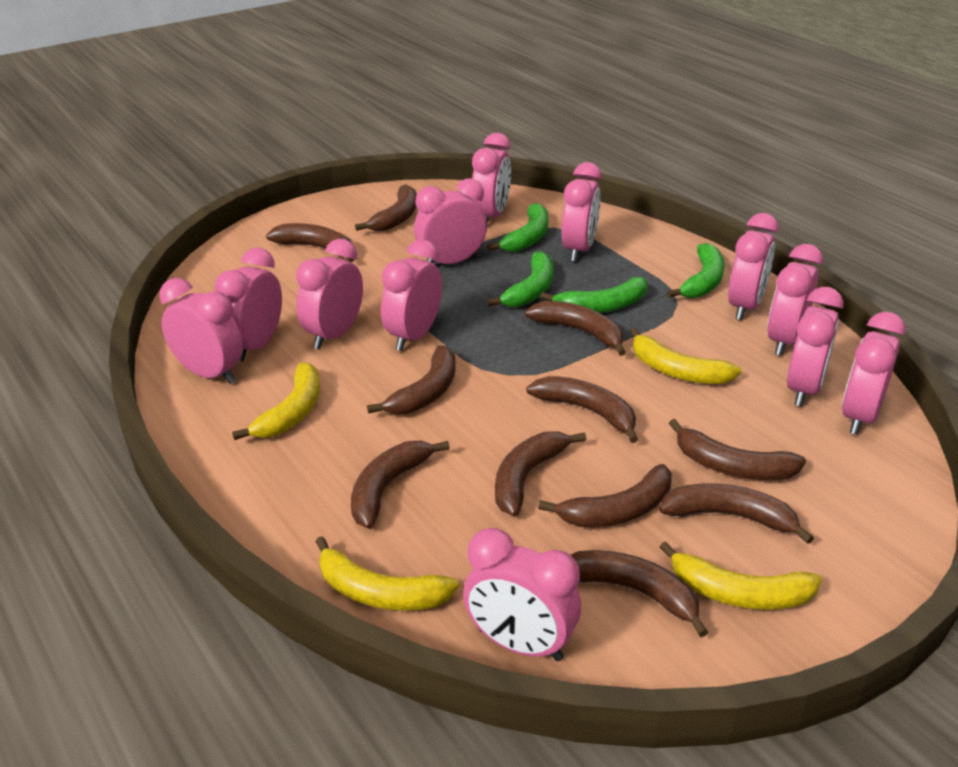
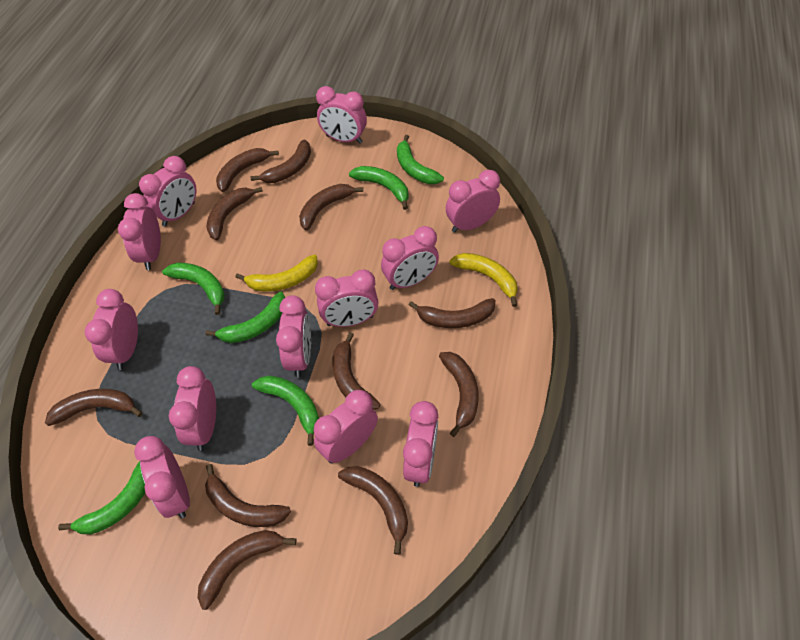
green banana: [487,203,549,252] [487,251,554,307] [540,277,648,313] [667,243,725,298] = 4 -> [58,461,145,534] [162,262,225,315] [205,292,285,343] [252,375,319,446] [349,166,408,210] [397,135,444,184] = 6
yellow banana: [232,362,320,440] [315,536,459,611] [630,327,741,384] [660,541,822,610] = 4 -> [235,255,318,292] [449,253,518,307] = 2

